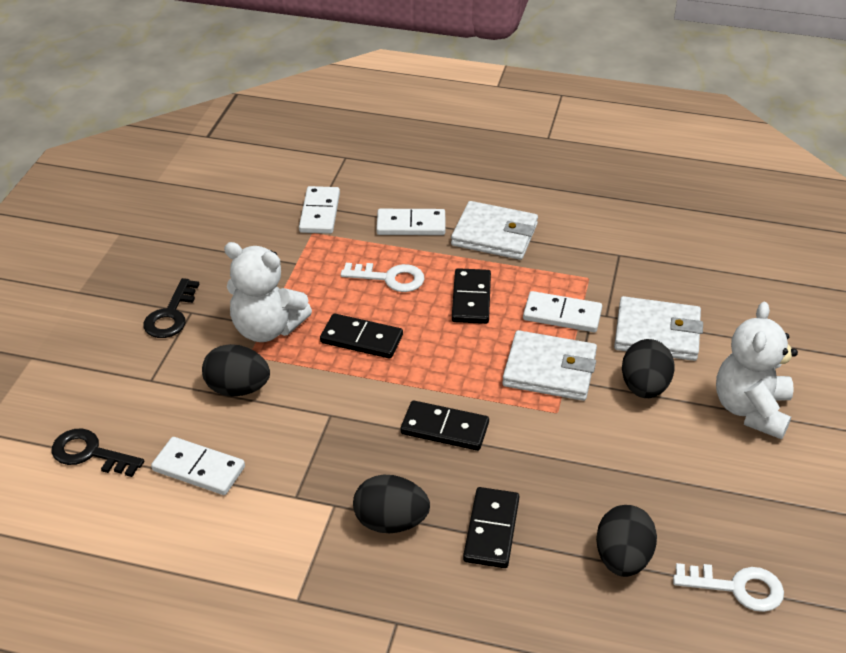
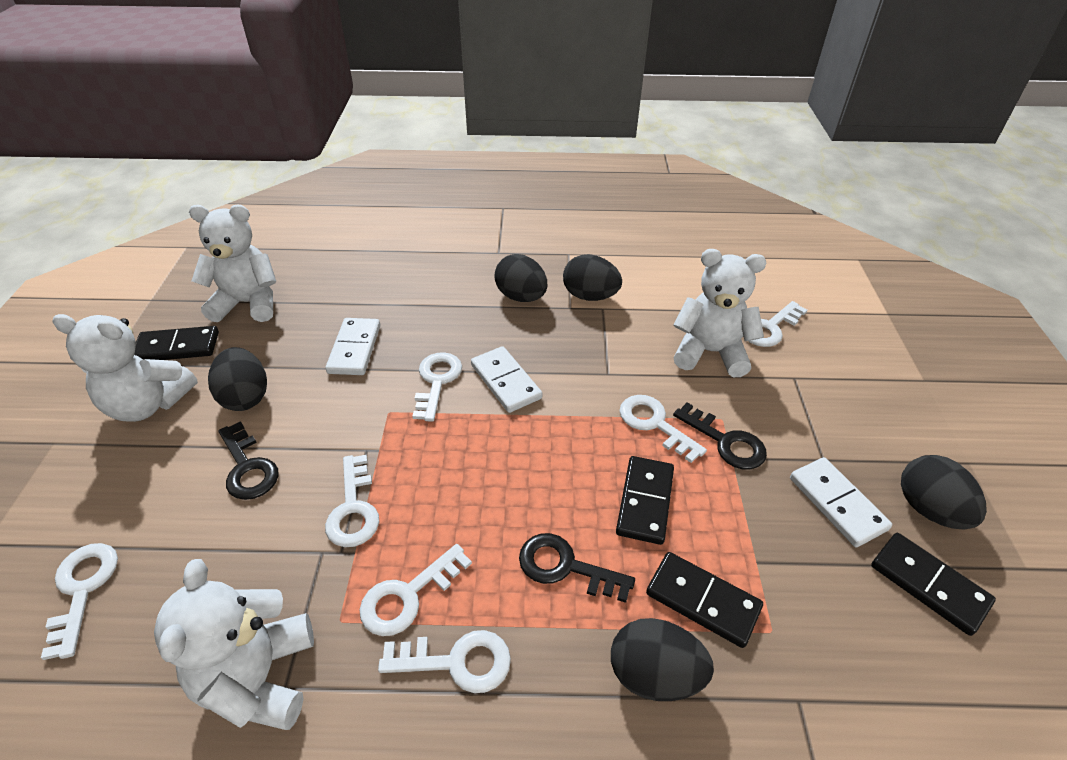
black egg: [202,344,270,396] [353,475,430,533] [596,505,657,577] [622,339,675,398] = 4 -> [208,347,267,411] [494,254,547,302] [563,254,622,301] [611,618,714,701] [901,455,987,529] = 5
black key: [52,429,144,477] [143,278,199,338] = 2 -> [218,421,279,500] [519,533,635,603] [673,403,767,469] = 3
white domino: [151,437,245,495] [299,186,340,234] [376,209,445,235] [523,291,602,332] = 4 -> [325,318,380,375] [471,346,542,413] [790,457,892,547] = 3
white key: [341,263,425,292] [673,563,784,612] = 2 -> [41,543,118,660] [325,455,379,547] [360,544,472,636] [378,630,511,693] [412,352,462,422] [619,395,707,463] [743,301,807,347] = 7
white teddy bear: [224,242,312,342] [716,302,798,439] = 2 -> [52,314,198,422] [154,559,314,730] [189,205,276,322] [673,249,766,377] = 4
white wallet: [451,201,538,260] [502,330,597,401] [614,296,703,361] = 3 -> none = 0

